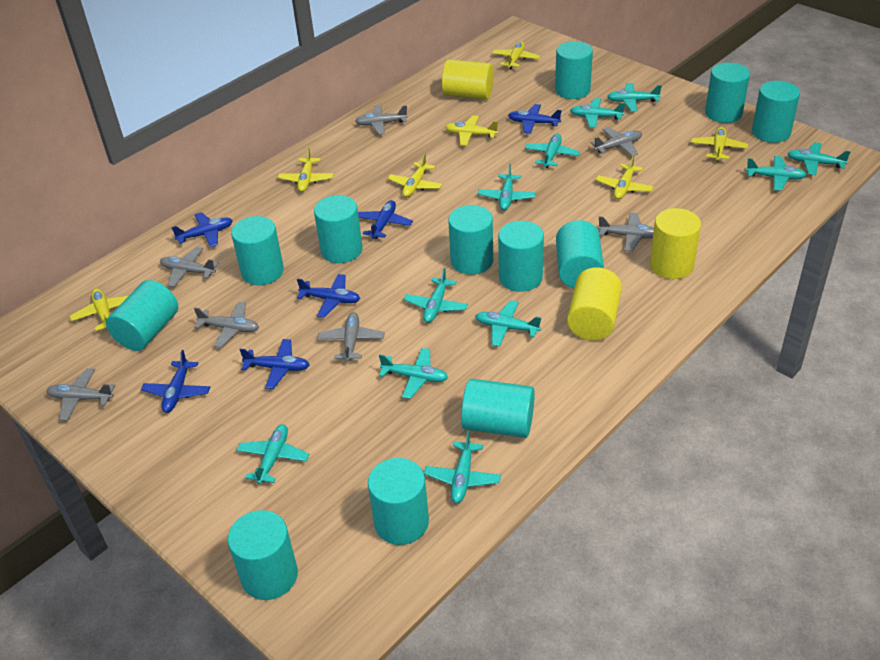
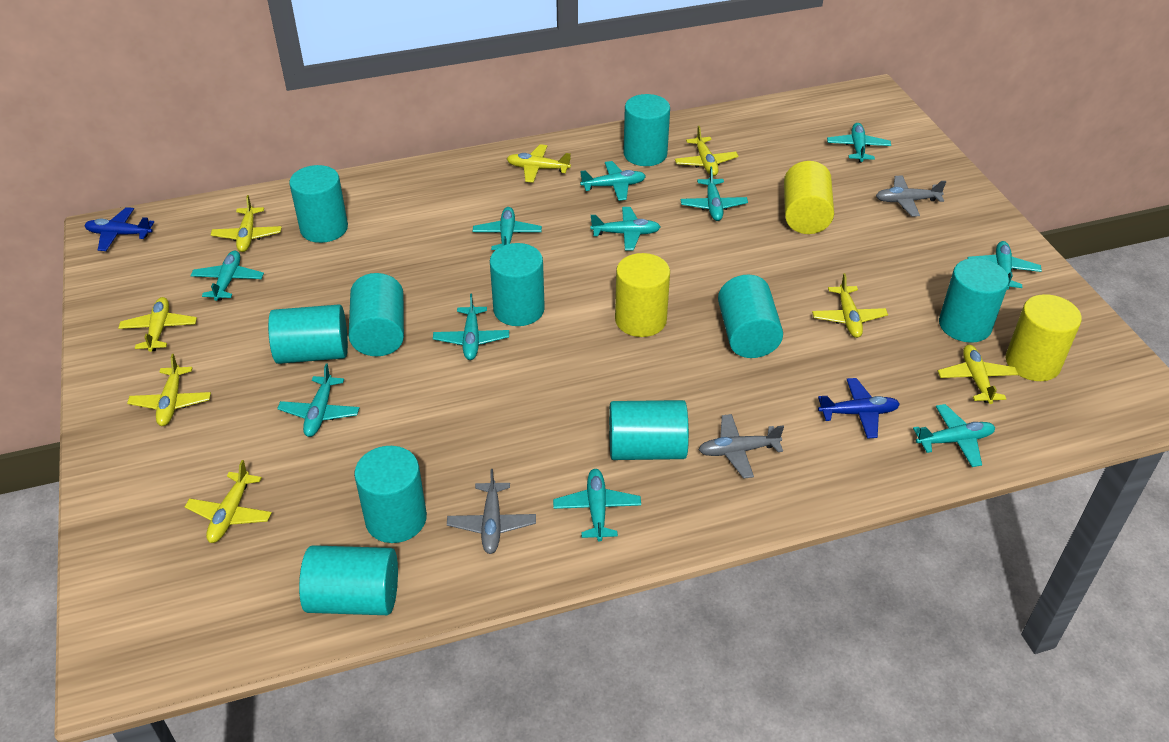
blue plane: [141,350,210,413] [171,212,233,247] [240,339,310,389] [297,274,360,318] [358,200,413,239] [508,104,562,134] = 6 -> [84,207,154,251] [818,378,900,439] = 2
grey plane: [46,368,115,421] [160,247,219,287] [194,302,259,348] [318,312,385,362] [355,105,408,134] [591,127,642,156] [598,212,654,251] = 7 -> [447,469,536,554] [699,414,784,479] [876,175,946,217] = 3
turquoise cylinder: [106,280,178,351] [228,510,298,600] [231,216,284,285] [314,195,362,263] [368,458,429,545] [448,205,493,275] [461,379,535,438] [498,221,544,292] [555,41,593,99] [556,220,604,288] [705,63,750,123] [752,81,800,143] = 12 -> [268,305,348,364] [289,165,348,243] [299,545,398,615] [349,273,404,356] [354,446,427,543] [490,243,545,326] [609,400,689,460] [623,94,670,166] [718,275,783,358] [939,258,1009,343] = 10
yellow plane: [70,288,128,331] [278,147,334,192] [388,153,442,197] [445,115,498,146] [492,41,540,69] [596,155,654,199] [691,127,748,161] = 7 -> [118,297,197,352] [127,354,211,426] [185,460,272,543] [211,195,282,252] [507,144,571,183] [675,126,739,176] [812,273,888,338] [938,345,1018,404] = 8

